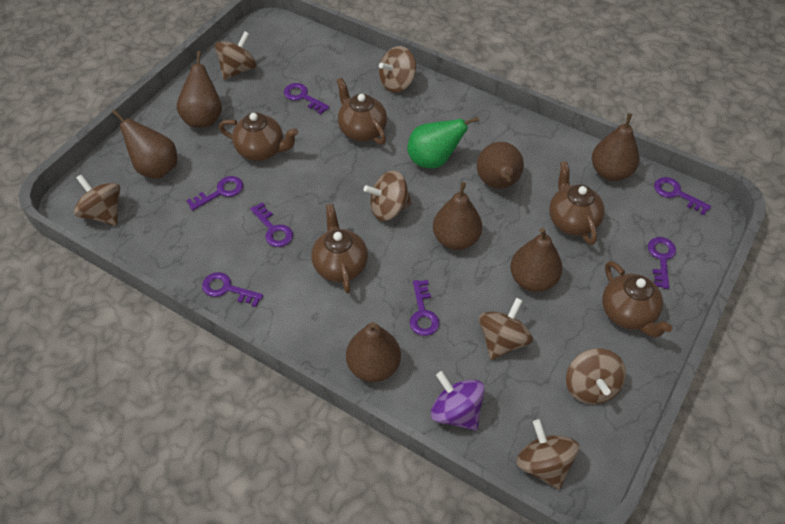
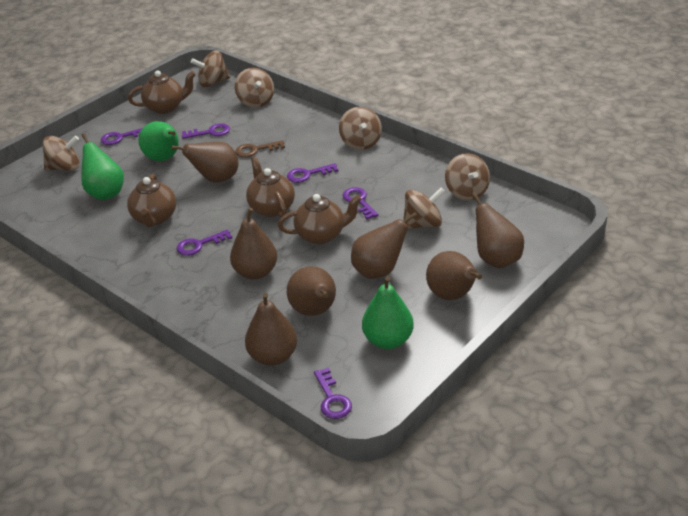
brown key: none = 0 -> [235,140,285,157] = 1
brown spinning top: [74,174,120,226] [215,31,257,80] [364,170,412,221] [379,46,416,93] [479,298,533,360] [516,419,579,490] [566,348,626,404] = 7 -> [42,136,80,171] [191,51,230,87] [235,68,274,108] [339,107,382,150] [403,188,445,229] [445,153,490,200] = 6
brown teapot: [219,113,298,161] [311,204,368,294] [337,78,387,145] [549,161,605,245] [602,261,672,338] = 5 -> [127,174,176,227] [128,70,196,114] [246,157,295,217] [278,194,362,244] = 4
green pear: [407,117,479,168] = 1 -> [81,133,124,200] [138,121,179,161] [362,276,414,349] = 3
purple key: [186,176,243,211] [202,272,263,307] [250,202,293,247] [284,83,330,114] [410,280,440,336] [648,237,676,289] [654,177,711,215] = 7 -> [101,128,143,145] [177,230,232,256] [182,123,230,139] [287,163,338,183] [314,368,352,419] [342,187,379,219] = 6
purple spinning top: [431,371,485,431] = 1 -> none = 0

